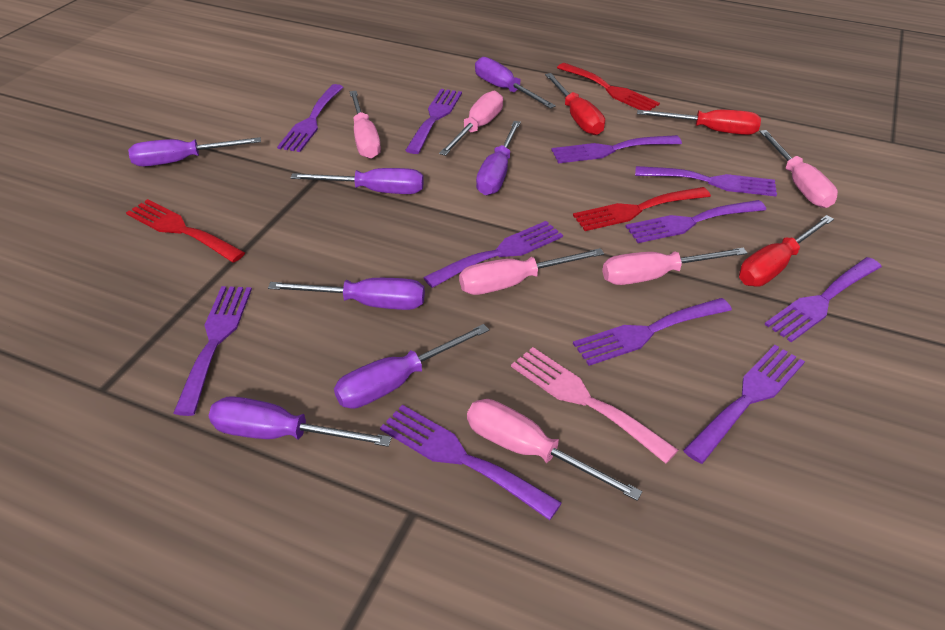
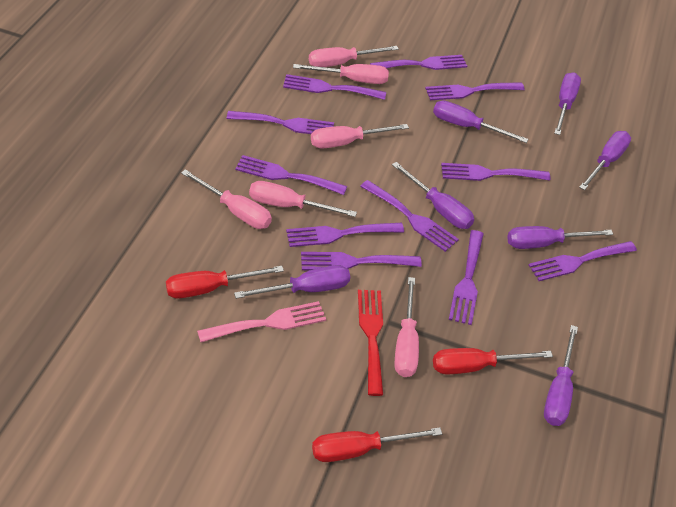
red fork: [126,199,245,263] [557,63,660,111] [573,187,711,231] = 3 -> [358,290,383,396] = 1

